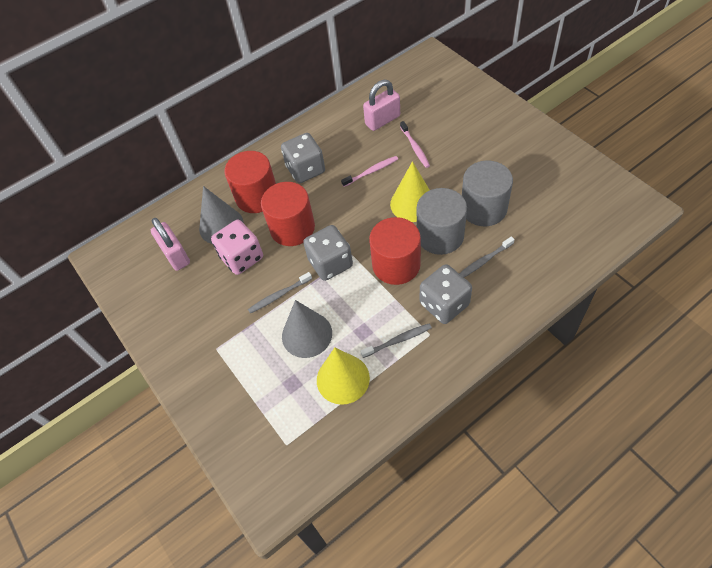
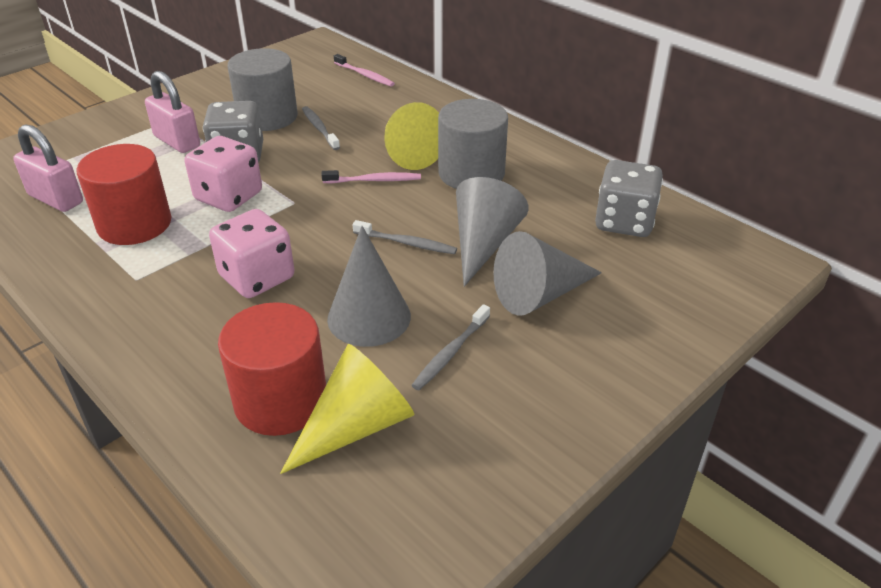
grey cone: [199,186,244,244] [282,300,332,358] = 2 -> [327,226,411,347] [456,177,529,287] [493,231,602,316] = 3
grey dice: [281,133,325,183] [303,225,353,281] [420,264,472,324] = 3 -> [203,101,263,162] [595,160,663,237] = 2
pink dice: [211,220,263,275] = 1 -> [185,136,262,212] [209,209,295,298] = 2
red cylinder: [225,151,276,213] [261,182,315,246] [369,217,421,285] = 3 -> [76,144,171,245] [218,302,326,436] = 2

